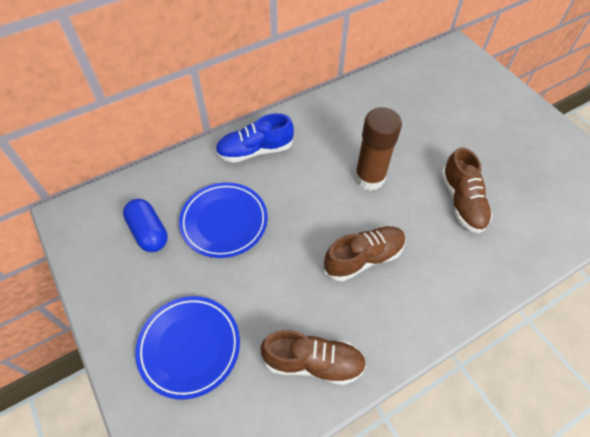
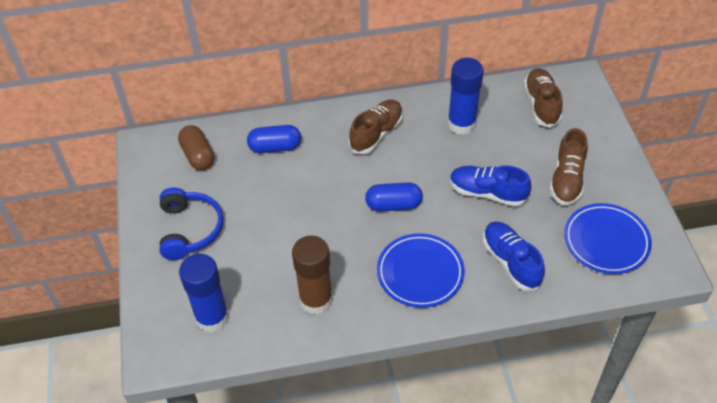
blue capsule: [123,199,168,252] = 1 -> [247,125,301,153] [365,182,423,212] = 2
blue glue stick: none = 0 -> [179,254,229,333] [448,58,484,135] = 2
blue headphones: none = 0 -> [159,188,223,260] = 1
blue shoe: [215,113,294,163] = 1 -> [450,166,531,207] [483,221,545,291] = 2
brown capsule: none = 0 -> [178,125,214,170] = 1

